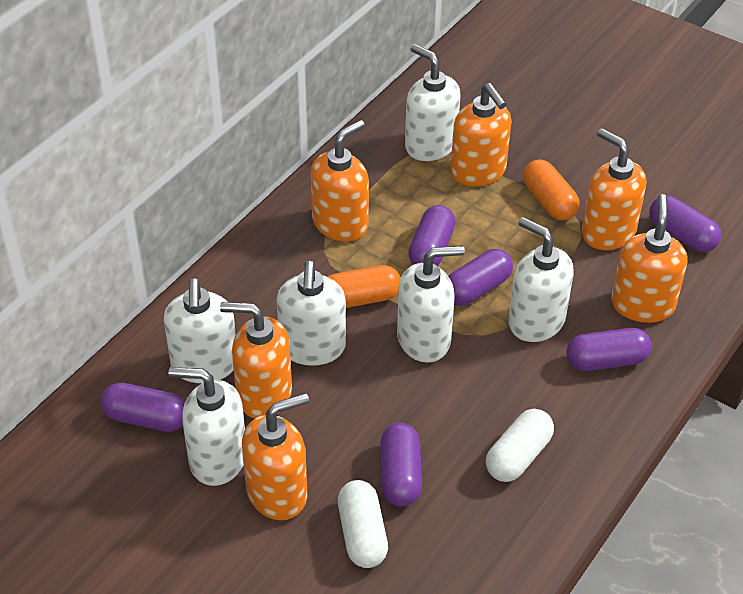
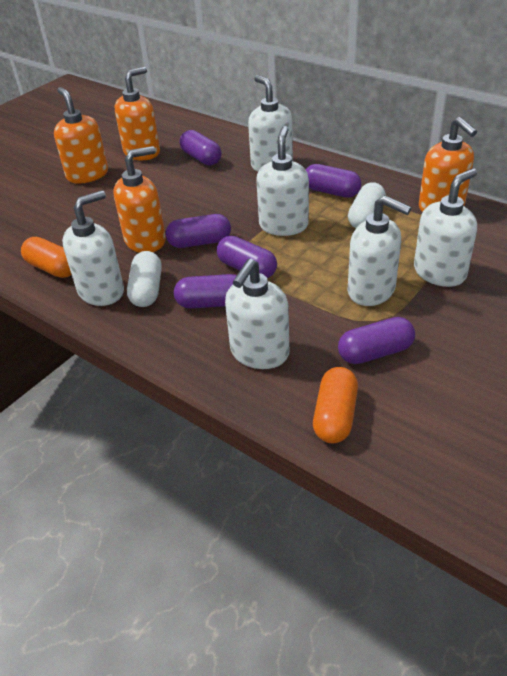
orange soap dispenser: [220,302,292,418] [242,393,309,520] [311,120,369,242] [450,83,512,186] [582,128,646,250] [611,194,688,323] = 6 -> [54,87,108,184] [113,146,166,253] [115,67,160,160] [419,117,477,212] = 4

